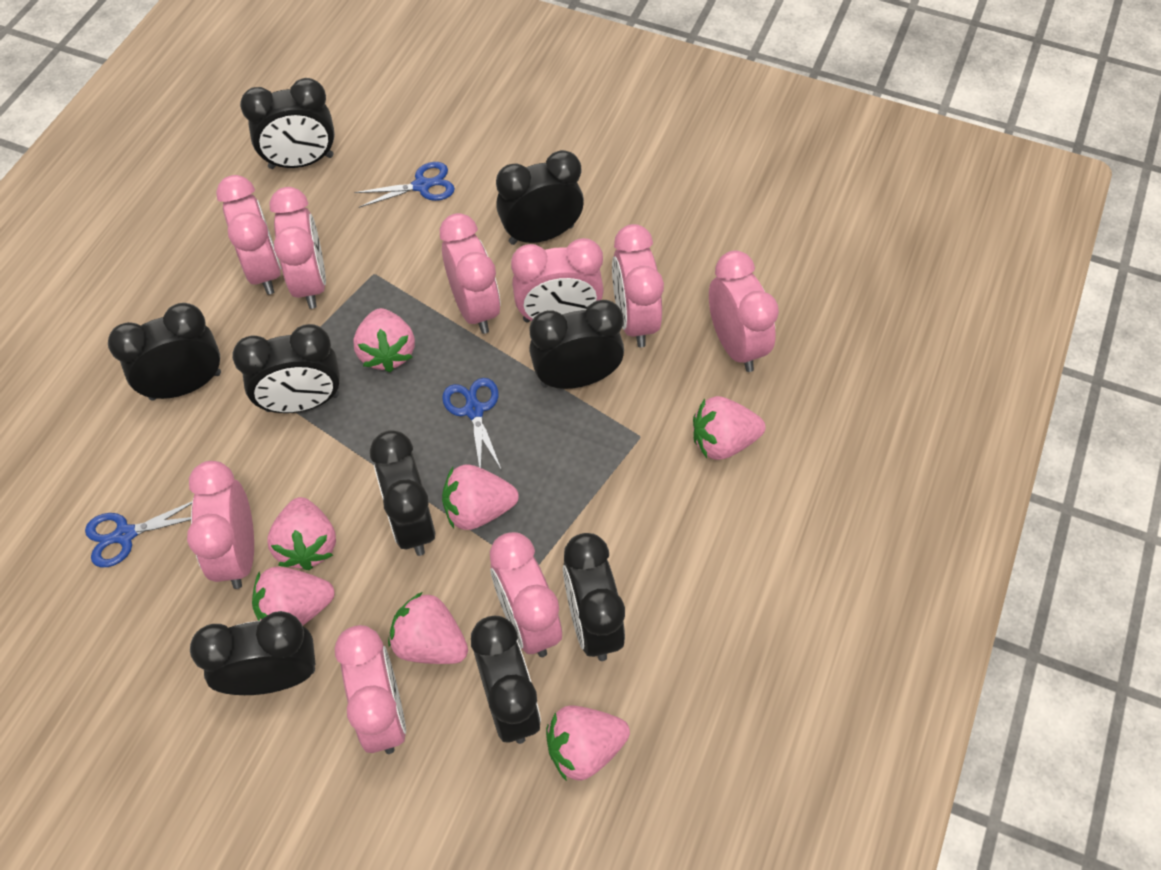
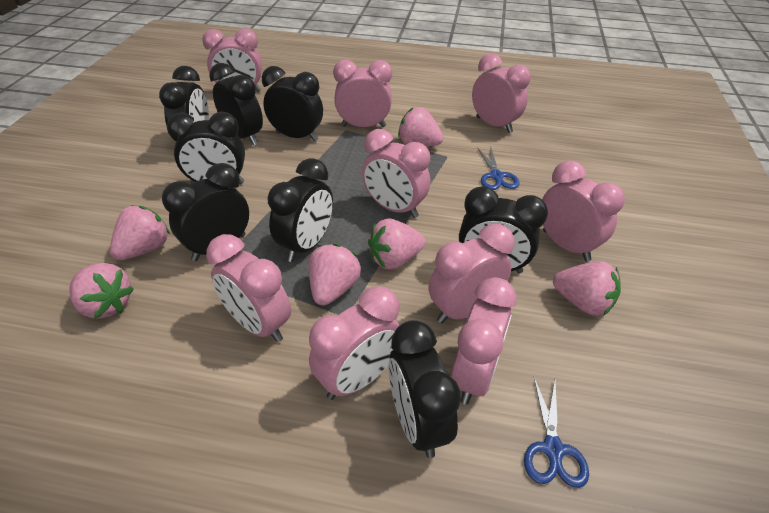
black clock: [108,303,221,401] [190,611,315,695] [232,324,341,413] [240,78,335,169] [370,430,435,556] [471,616,541,744] [496,150,584,245] [529,300,624,389] [563,533,625,661] = 9 -> [159,66,209,141] [162,163,249,261] [167,112,245,184] [209,63,263,145] [262,66,323,141] [267,158,333,262] [388,320,461,458] [459,186,548,274] = 8
blue scissors: [85,502,192,567] [354,162,455,208] [442,378,502,471] = 3 -> [478,148,520,190] [524,377,589,488] = 2
pink strawberry: [252,567,335,626] [267,497,336,570] [353,308,415,372] [388,592,468,664] [442,465,519,530] [546,706,630,781] [693,396,766,460] = 7 -> [69,263,134,319] [110,206,170,260] [309,244,361,306] [368,219,426,269] [398,107,444,146] [553,261,621,316] = 6

